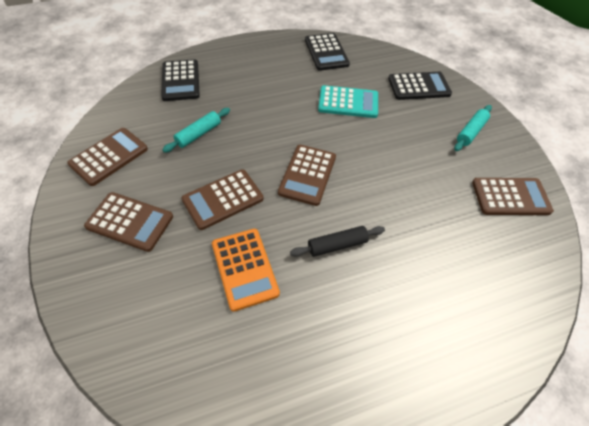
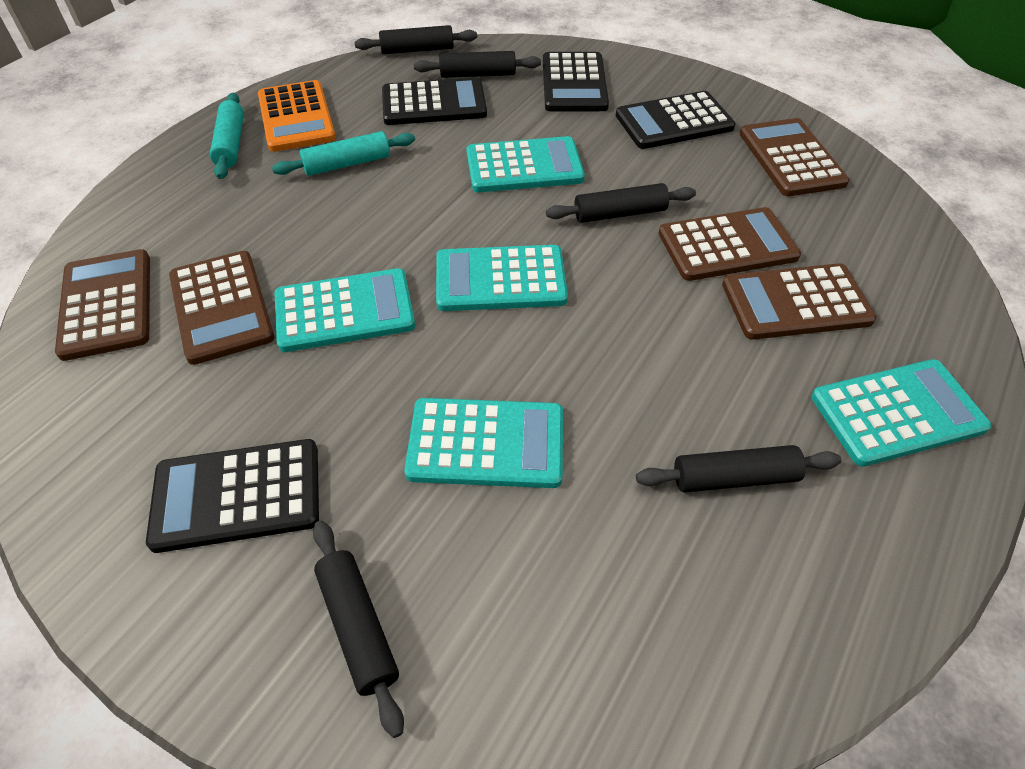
black calculator: [161,59,200,101] [305,33,350,71] [388,72,452,100] = 3 -> [146,439,319,553] [382,77,487,125] [543,52,609,111] [616,91,736,149] = 4
black rolling pin: [290,226,385,257] = 1 -> [313,521,404,738] [355,25,477,54] [414,51,541,78] [546,183,696,223] [636,445,842,493] = 5
turquoise calculator: [318,85,378,118] = 1 -> [274,268,415,352] [404,398,563,488] [436,245,568,311] [466,136,585,192] [811,359,991,467] = 5

